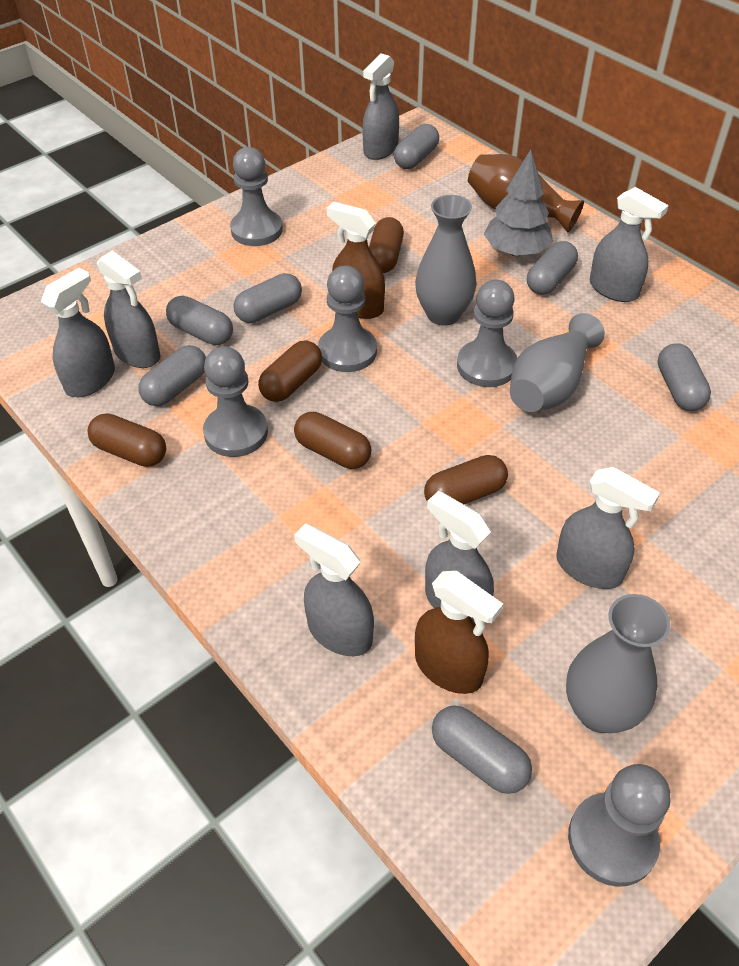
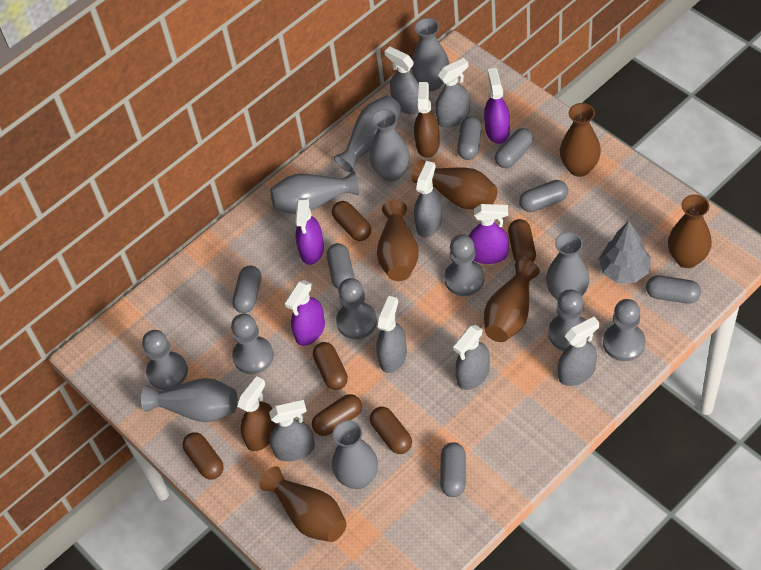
brown capsule: [87,413,166,467] [258,341,322,402] [294,412,372,469] [369,217,404,273] [424,455,508,504] = 5 -> [182,432,224,480] [312,394,362,436] [313,342,348,390] [332,201,371,241] [370,407,412,454] [508,219,536,262] = 6
brown vase: [468,154,584,232] = 1 -> [259,466,347,542] [377,200,419,281] [412,159,497,209] [484,259,540,342] [560,103,601,177] [668,195,712,268] = 6
grey pawn: [203,346,268,457] [230,147,283,246] [318,266,377,372] [457,280,517,387] [568,764,671,887] = 5 -> [142,330,188,390] [231,314,274,374] [336,278,377,339] [444,235,485,296] [548,289,588,351] [603,299,646,361] = 6
grey vase: [415,195,477,326] [510,313,605,412] [566,594,671,733] = 3 -> [141,378,238,422] [270,171,359,214] [332,420,378,489] [334,95,401,172] [369,109,409,182] [411,18,449,91] [546,232,590,300] = 7
purple spray bottle: none = 0 -> [285,280,325,346] [295,198,324,265] [469,204,509,264] [484,68,510,144] = 4

